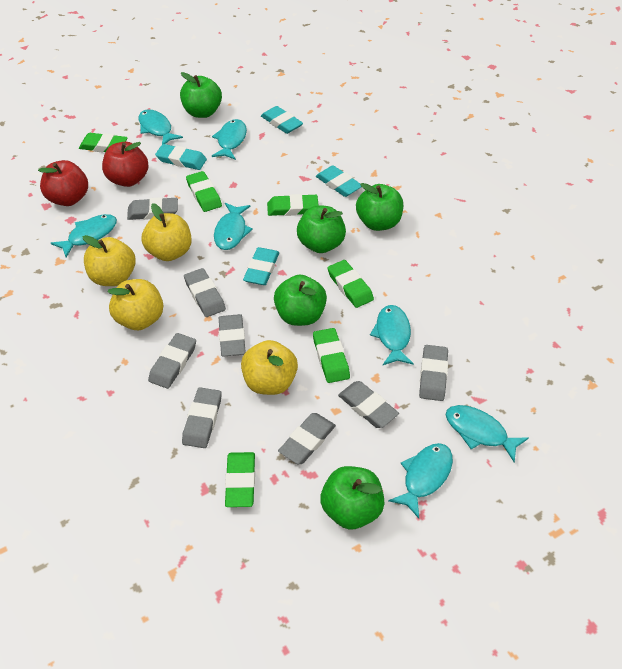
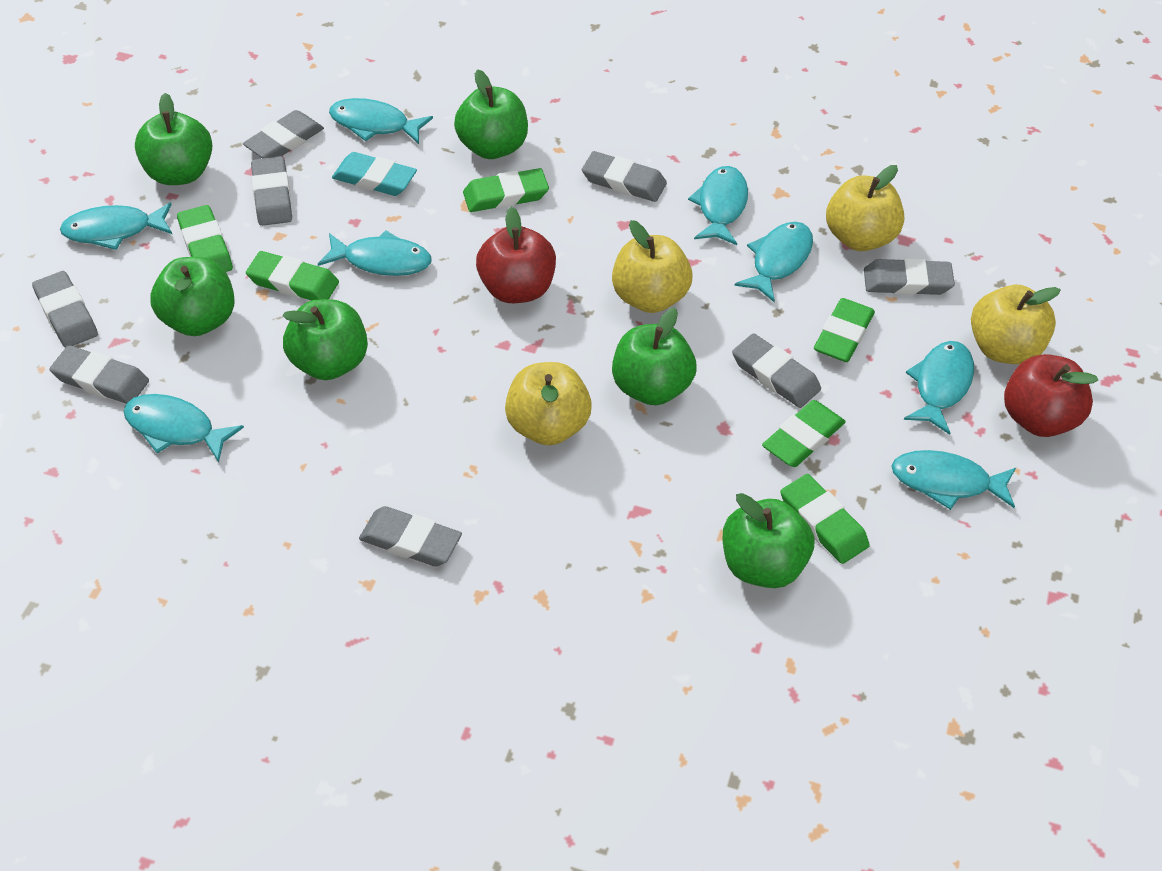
green apple: [180,72,222,118] [274,275,327,326] [297,206,346,253] [320,466,385,529] [356,183,403,231] = 5 -> [135,93,212,185] [150,257,235,336] [282,299,368,380] [454,69,528,159] [612,308,696,405] [722,493,814,588] = 6
turquoise eraser: [155,144,207,170] [243,247,279,285] [261,106,303,134] [316,165,361,197] = 4 -> [332,152,417,196] = 1
turquoise fish: [51,214,117,257] [138,109,183,144] [212,119,247,160] [214,203,253,250] [370,305,414,365] [388,443,453,518] [445,405,529,462] = 7 -> [60,202,172,250] [123,394,244,463] [318,230,432,276] [329,98,433,144] [688,166,748,245] [734,222,813,302] [892,450,1016,510] [904,341,974,435] = 8

